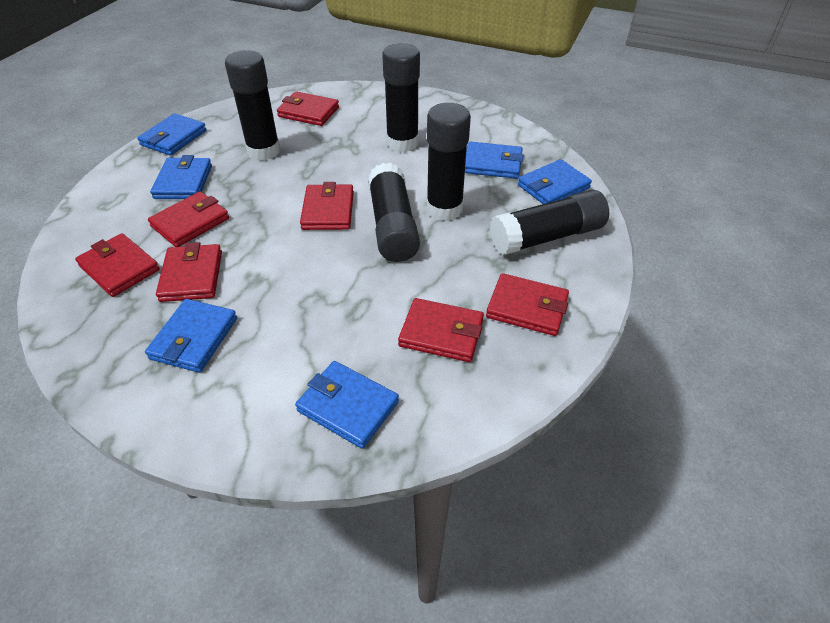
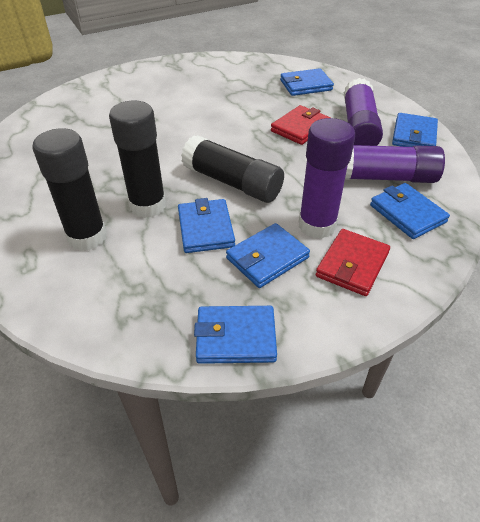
black glue stick: [225,50,280,161] [368,163,420,262] [382,43,420,152] [427,103,471,221] [490,190,609,255] = 5 -> [33,128,107,251] [109,101,166,218] [181,135,284,203] = 3
purple glue stick: none = 0 -> [299,118,355,239] [344,78,383,146] [345,145,445,183] = 3
red wallet: [75,233,160,297] [148,191,229,247] [156,242,222,302] [277,91,339,126] [300,182,354,230] [398,298,484,362] [486,273,569,336] = 7 -> [271,105,331,145] [316,229,390,296] = 2

